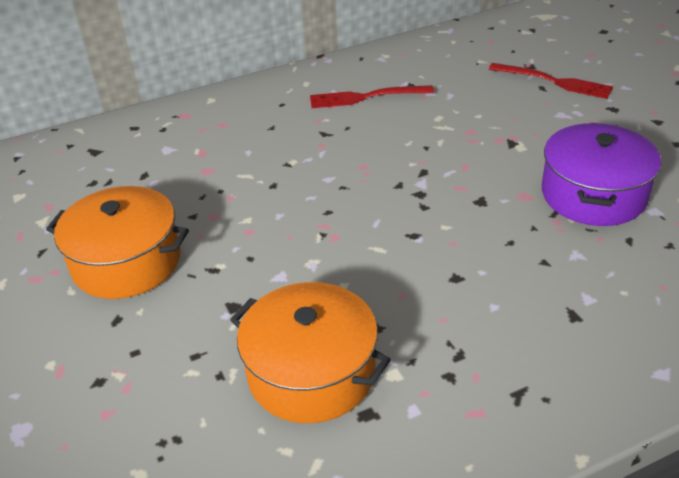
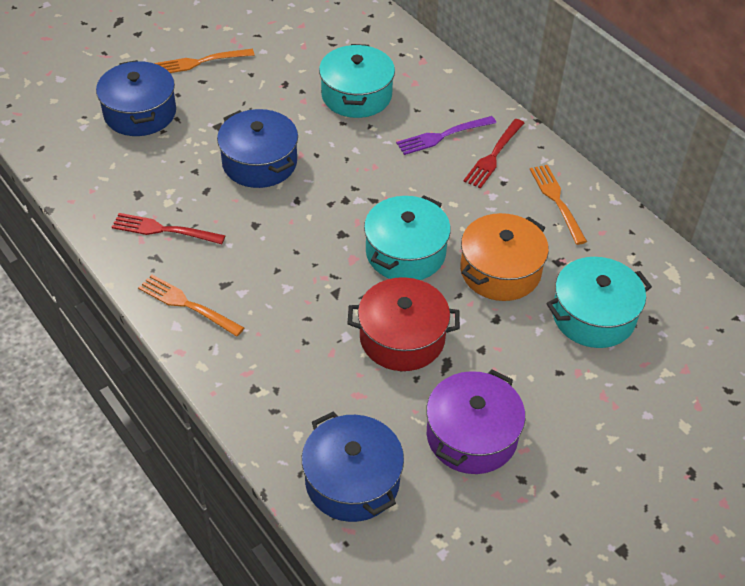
blue pot: none = 0 -> [96,60,176,136] [217,109,298,188] [302,412,404,522] = 3
orange fork: none = 0 -> [138,274,244,337] [154,49,254,73] [530,165,587,245] = 3
orange pot: [46,186,189,299] [230,282,391,423] = 2 -> [460,213,549,301] = 1
purple fork: none = 0 -> [396,116,496,155] = 1
red pot: none = 0 -> [347,277,460,371] = 1
turquoise pot: none = 0 -> [319,44,395,118] [364,195,451,280] [546,257,652,348] = 3

